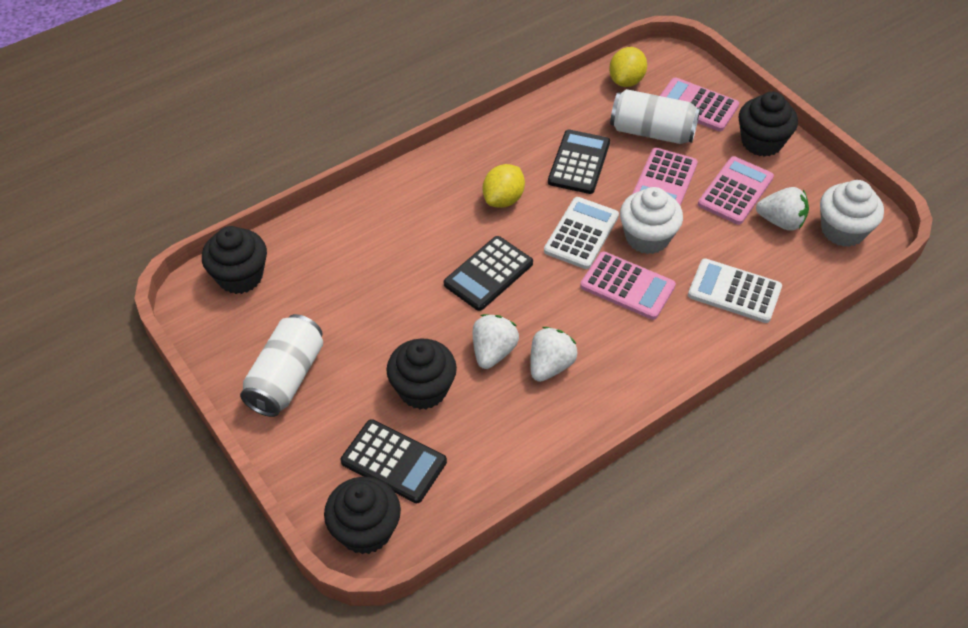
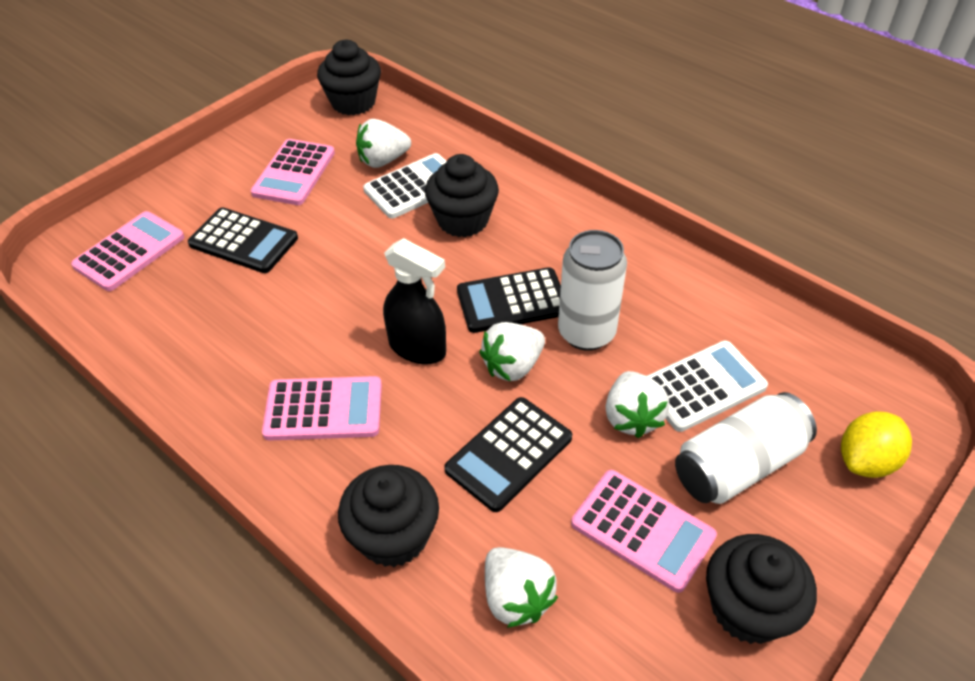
black spray bottle: none = 0 -> [383,238,446,364] = 1
white cupcake: [620,187,683,254] [820,180,884,247] = 2 -> none = 0
white strawberry: [473,314,519,369] [530,327,577,382] [756,187,809,231] = 3 -> [356,119,411,168] [479,322,545,381] [485,547,558,628] [605,371,670,438] = 4
yellow lemon: [483,164,525,208] [609,47,647,87] = 2 -> [841,411,912,478] = 1

